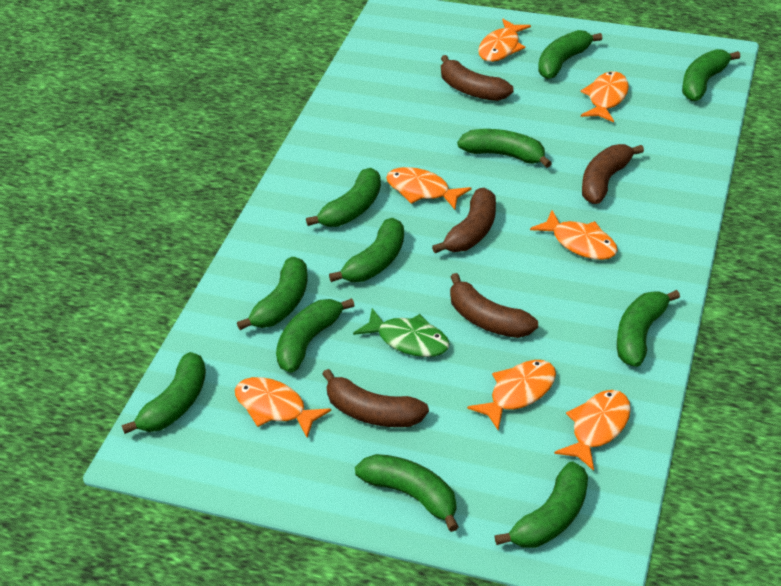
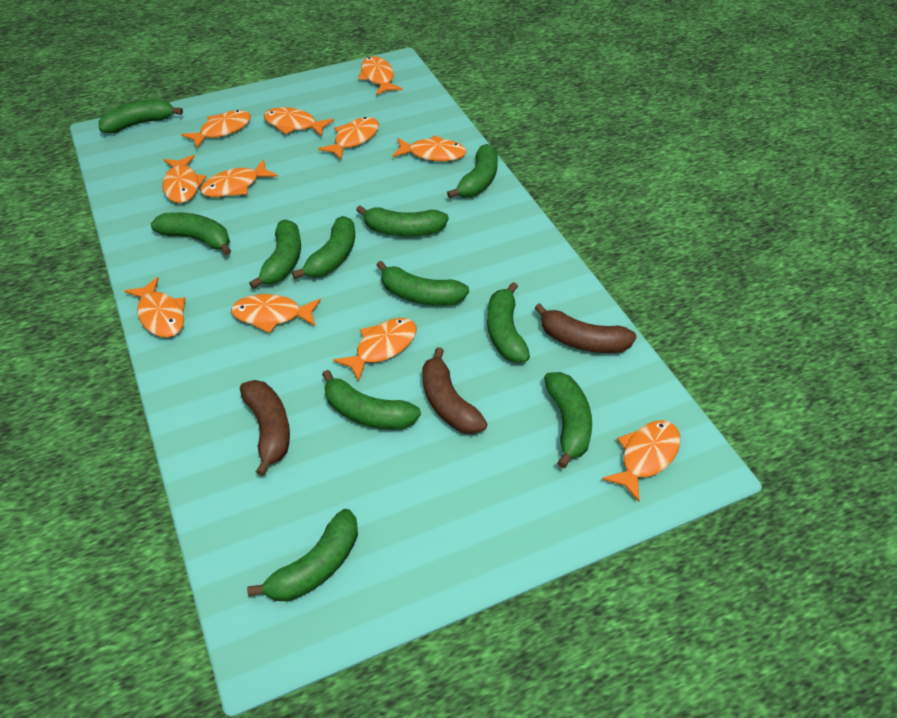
brown banana: [322,369,429,427] [432,188,496,253] [441,55,513,101] [450,273,538,338] [582,144,644,204] = 5 -> [240,380,290,476] [422,347,488,434] [535,303,637,353] = 3
green fish: [353,308,450,357] = 1 -> none = 0
orange fish: [235,377,331,438] [386,167,472,209] [467,360,556,430] [478,19,531,62] [530,210,618,260] [554,390,631,471] [581,71,629,122] = 7 -> [125,277,186,338] [162,155,207,203] [181,110,251,148] [200,159,278,197] [231,294,321,333] [264,107,334,136] [318,117,379,160] [333,318,417,382] [358,56,402,95] [392,135,466,161] [602,420,681,502] = 11

